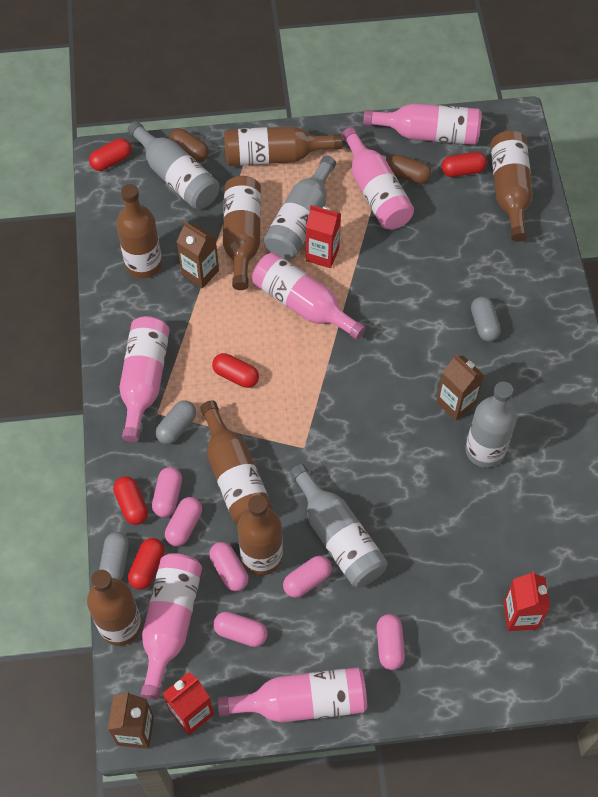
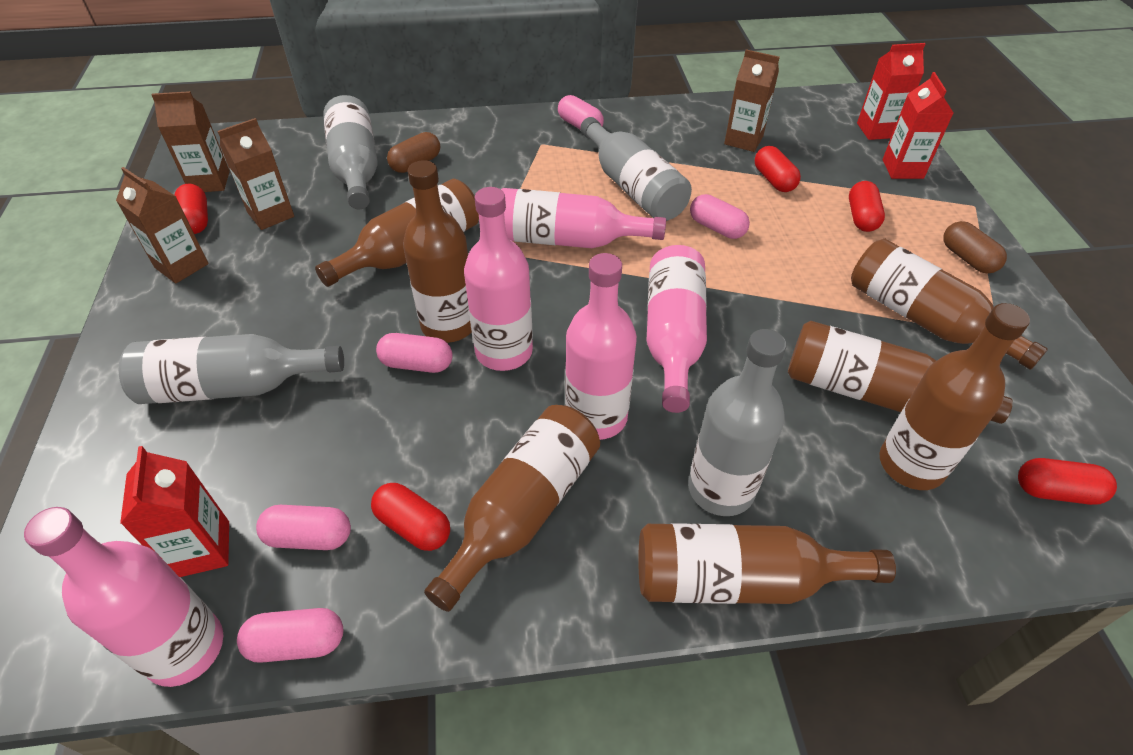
brown carton: [108,692,154,749] [177,221,219,288] [436,354,484,421] = 3 -> [116,167,209,283] [151,91,230,192] [218,118,294,230] [724,49,780,152] = 4
grey capsule: [99,532,129,580] [155,400,196,444] [471,296,501,342] = 3 -> none = 0
pink bottle: [119,316,170,442] [141,553,202,700] [217,667,367,723] [252,252,366,340] [342,127,414,229] [363,103,482,145] = 6 -> [24,507,223,687] [464,187,533,371] [501,188,666,248] [565,253,637,440] [647,245,707,413] = 5
pink capsule: [152,467,182,517] [165,497,202,546] [209,542,249,591] [213,611,268,647] [283,556,332,598] [377,614,405,670] = 6 -> [237,608,343,663] [256,505,351,550] [376,333,453,373] [558,95,604,129] [690,194,750,239] = 5

